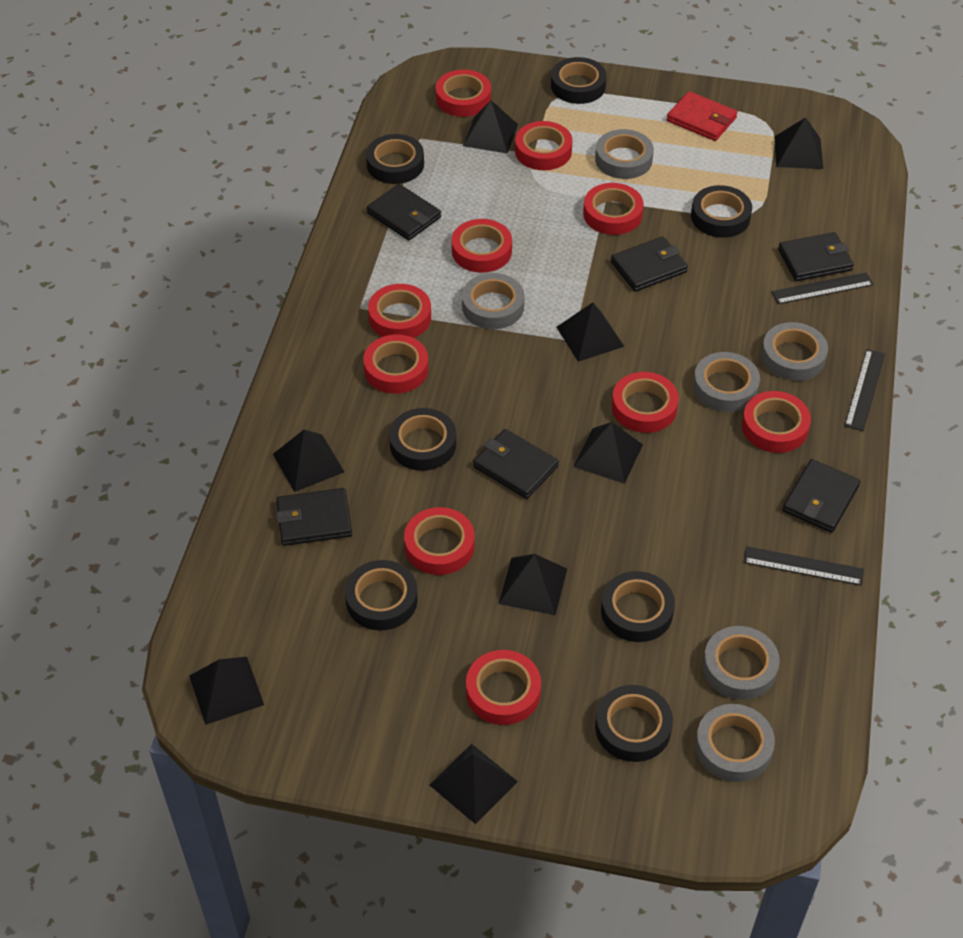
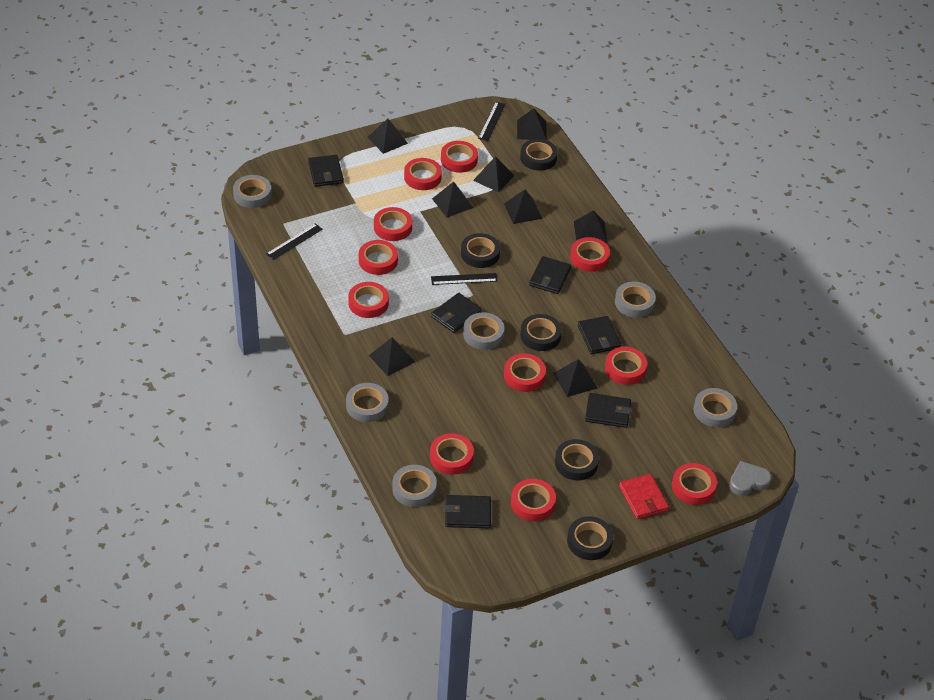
black tape: [345,560,418,630] [366,134,424,184] [389,408,456,471] [551,57,607,104] [595,685,673,762] [601,571,675,642] [691,185,752,238] = 7 -> [461,233,500,268] [520,139,558,171] [520,314,562,351] [555,439,599,480] [567,516,613,560] = 5
grey heart: none = 0 -> [729,461,772,496] = 1
red tape: [363,334,429,394] [368,284,431,338] [404,507,475,575] [436,70,491,117] [452,219,512,273] [466,650,541,725] [515,121,573,170] [583,183,644,235] [612,372,679,433] [742,391,811,453] = 10 -> [348,282,389,318] [359,240,398,275] [374,207,412,241] [404,158,442,190] [430,433,474,475] [441,141,478,173] [504,353,546,392] [511,479,556,521] [570,237,610,272] [605,347,647,385] [672,463,717,505] = 11

